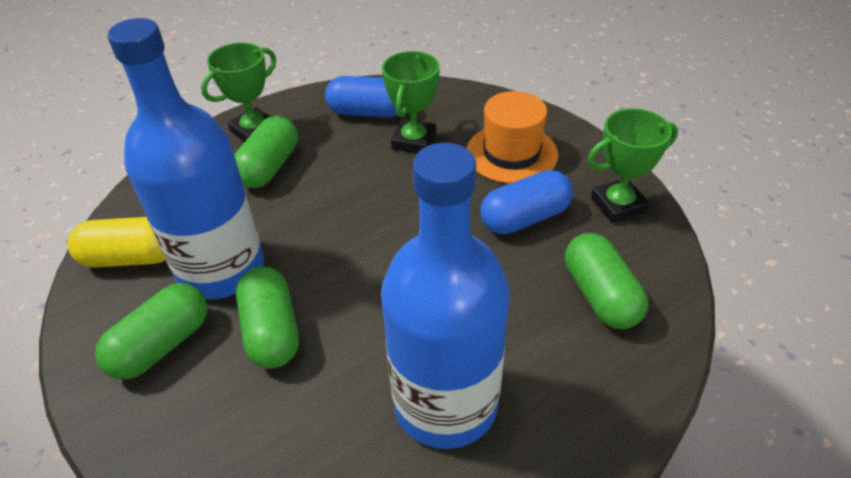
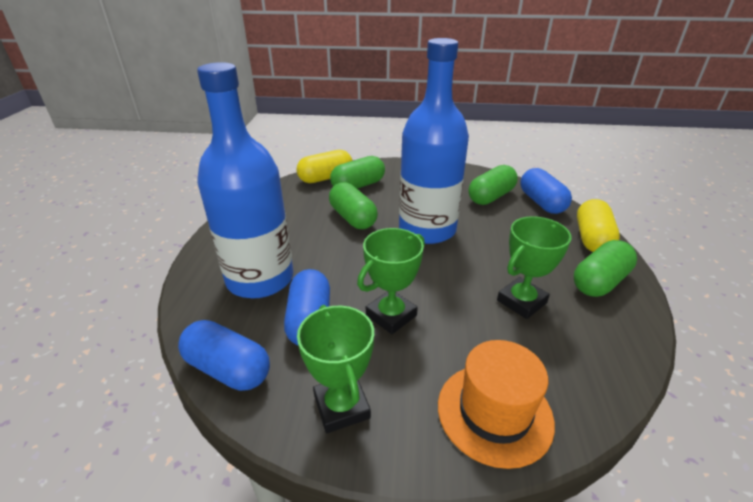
blue capsule: [325,76,397,117] [480,170,573,234] = 2 -> [178,320,270,391] [284,269,330,345] [520,168,572,214] = 3
yellow capsule: [68,217,166,268] = 1 -> [296,150,353,183] [577,199,620,252] = 2

